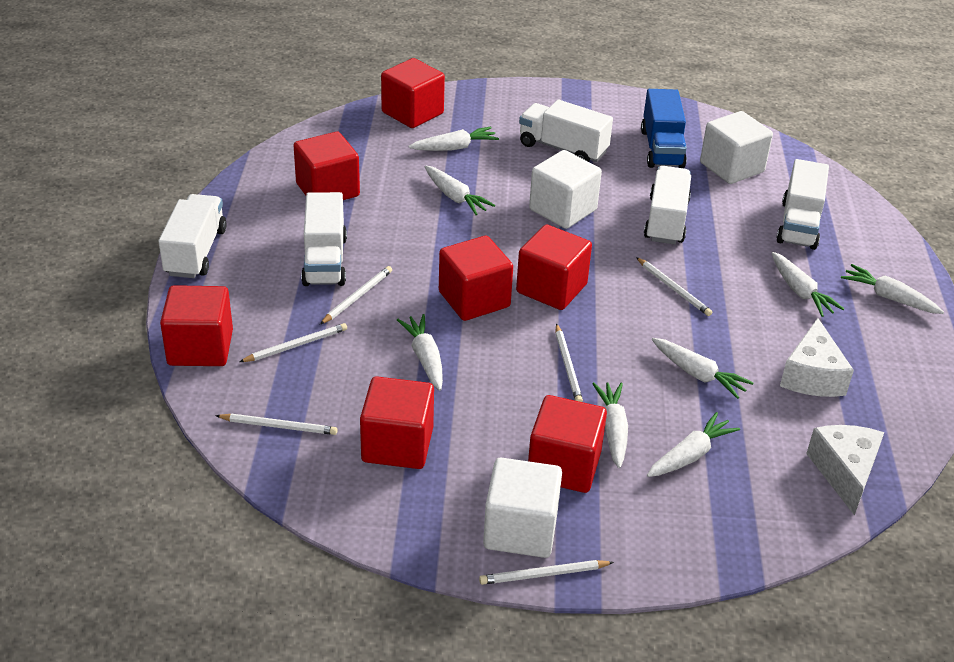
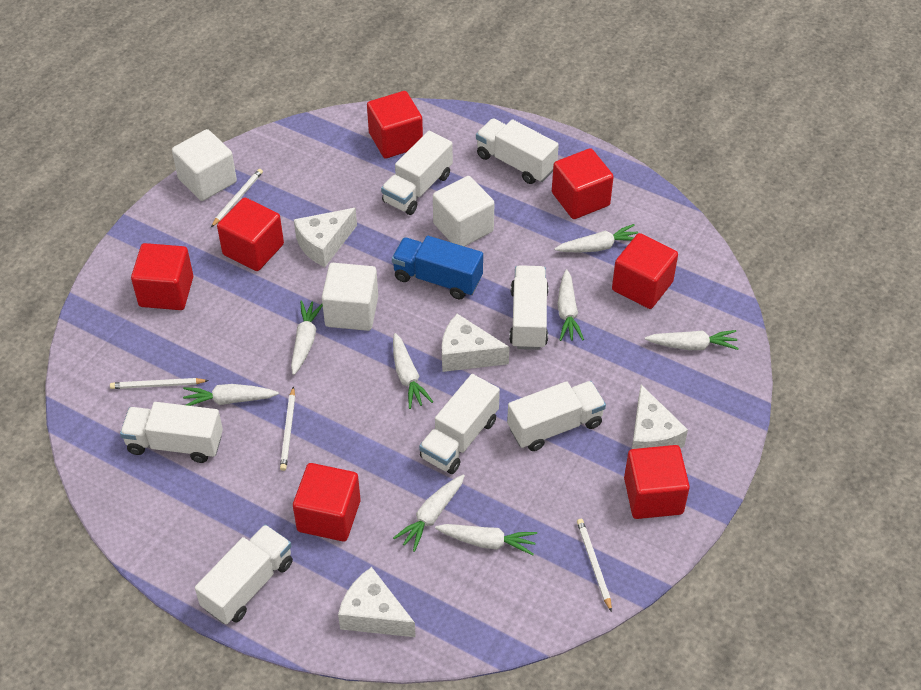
white cheese: [780,318,854,397] [806,425,884,516] = 2 -> [294,208,357,267] [338,567,416,637] [442,314,510,372] [632,385,688,449] = 4
white pencil: [215,414,338,435] [239,323,347,362] [320,266,392,324] [479,560,614,585] [556,324,583,402] [636,257,712,316] = 6 -> [110,378,209,389] [211,169,263,227] [280,386,295,471] [577,519,612,612] = 4
white truck: [158,194,227,278] [301,192,347,286] [519,100,613,162] [644,166,691,245] [776,159,829,250] = 5 -> [120,402,223,463] [195,525,293,624] [381,131,453,215] [419,374,500,474] [476,118,559,184] [507,381,606,451] [509,265,549,350] = 7

